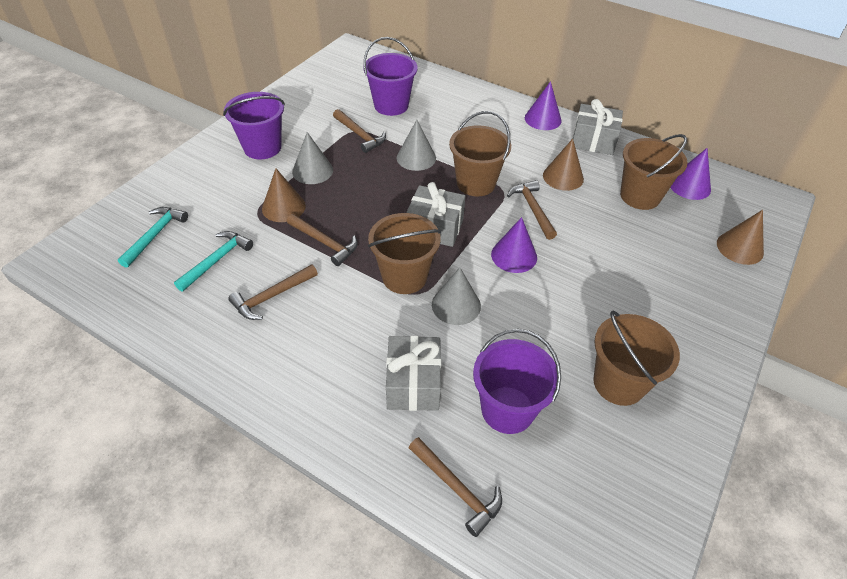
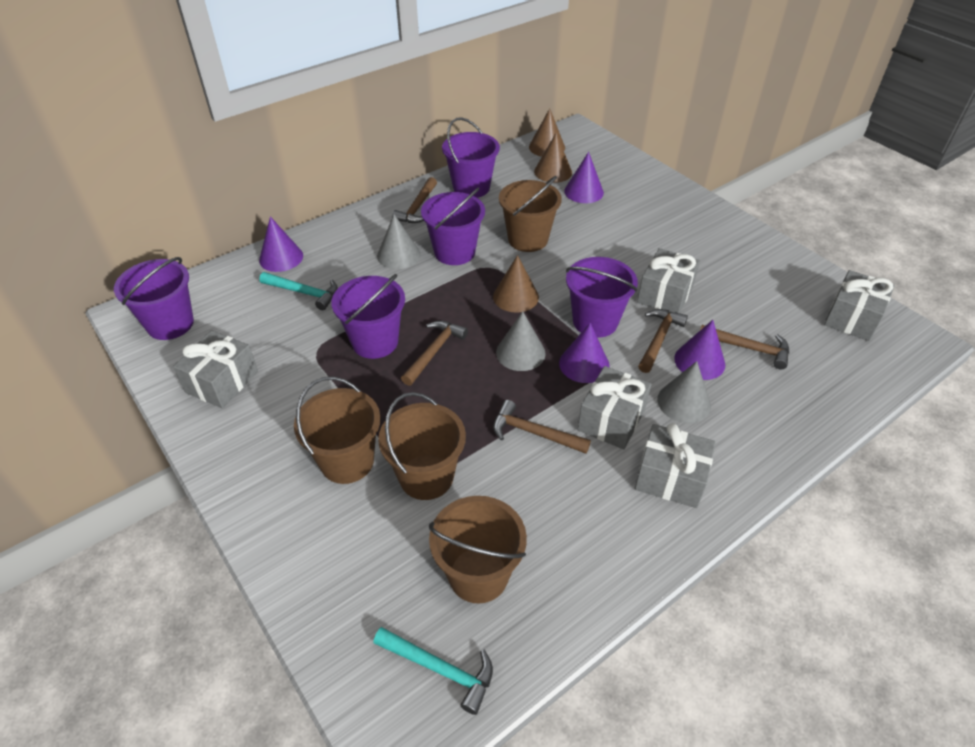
grey gift: [386,336,441,411] [407,182,465,247] [572,99,623,155] = 3 -> [173,330,258,408] [577,366,651,449] [635,423,716,508] [637,248,700,313] [824,270,895,341] = 5
purple bucket: [223,92,285,159] [363,37,418,116] [473,329,561,434] = 3 -> [114,257,194,340] [331,274,405,359] [421,188,485,265] [442,117,500,198] [566,257,638,338] = 5
purple cone: [491,217,537,273] [525,81,562,130] [670,148,711,200] = 3 -> [259,216,303,272] [559,323,610,383] [564,152,604,203] [674,320,725,380] = 4

